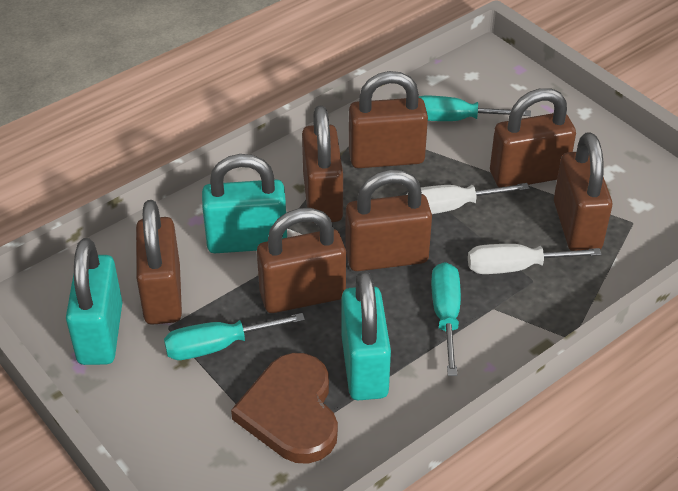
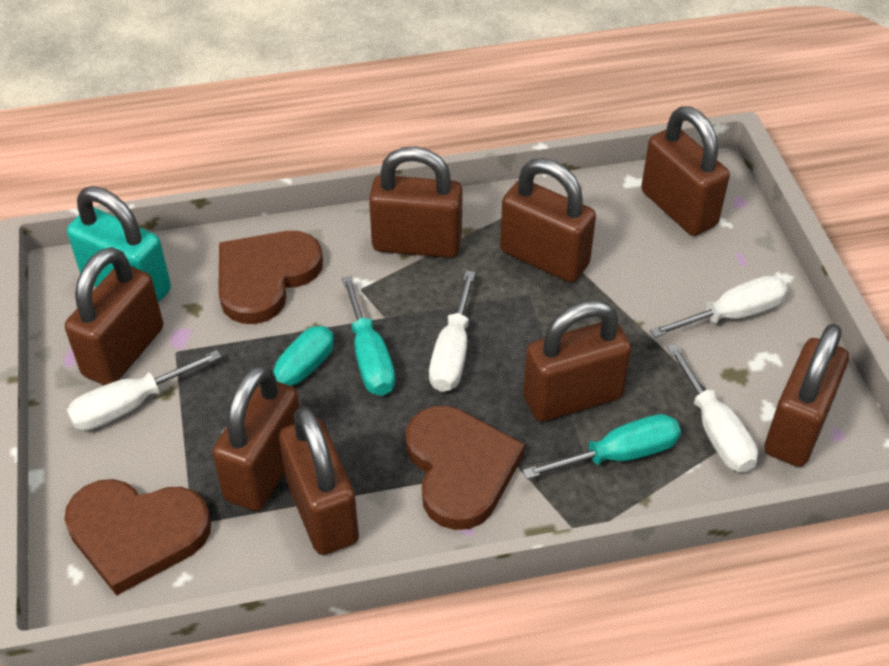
brown heart: [231,353,338,464] = 1 -> [64,479,211,596] [218,231,323,324] [406,405,525,530] = 3
brown padlock: [136,200,182,325] [257,208,346,313] [302,105,343,223] [345,170,432,271] [349,71,428,168] [490,88,576,187] [554,132,612,251] = 7 -> [65,247,163,385] [212,365,300,511] [279,406,359,555] [369,146,463,258] [500,158,596,282] [523,300,632,422] [641,106,730,236] [764,324,849,467] = 8
turquoise padlock: [66,238,122,365] [202,154,287,253] [342,271,391,400] = 3 -> [67,186,171,303] = 1
white screwdriver: [406,183,530,214] [468,244,602,274] = 2 -> [67,350,221,431] [429,270,475,392] [650,276,788,338] [667,344,758,472] = 4

